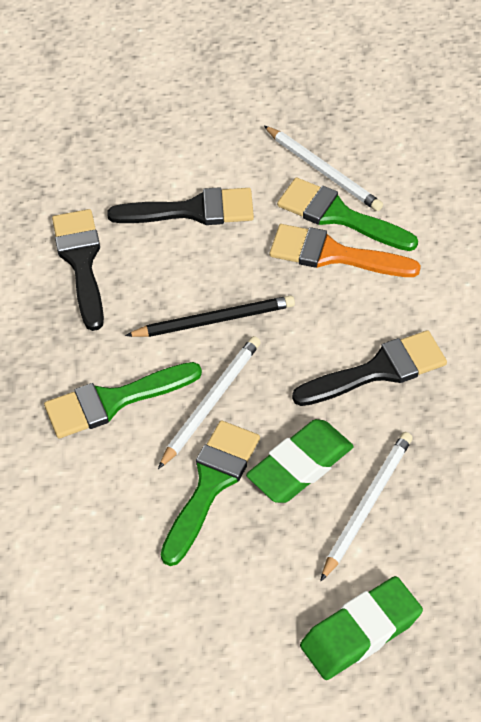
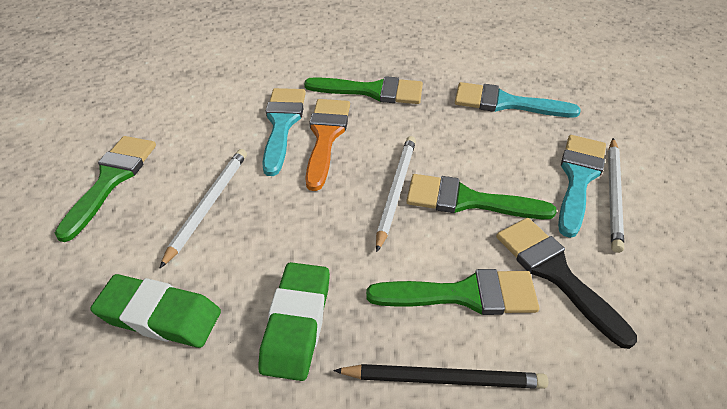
black brush: [52,209,104,331] [107,187,254,225] [292,330,447,406] = 3 -> [496,218,637,349] = 1
green brush: [44,362,202,438] [160,420,260,566] [277,177,418,251] = 3 -> [55,136,156,242] [304,76,423,104] [366,269,539,315] [406,174,556,219] = 4
turquoise brush: none = 0 -> [262,88,306,176] [455,82,581,117] [558,135,606,238] = 3

